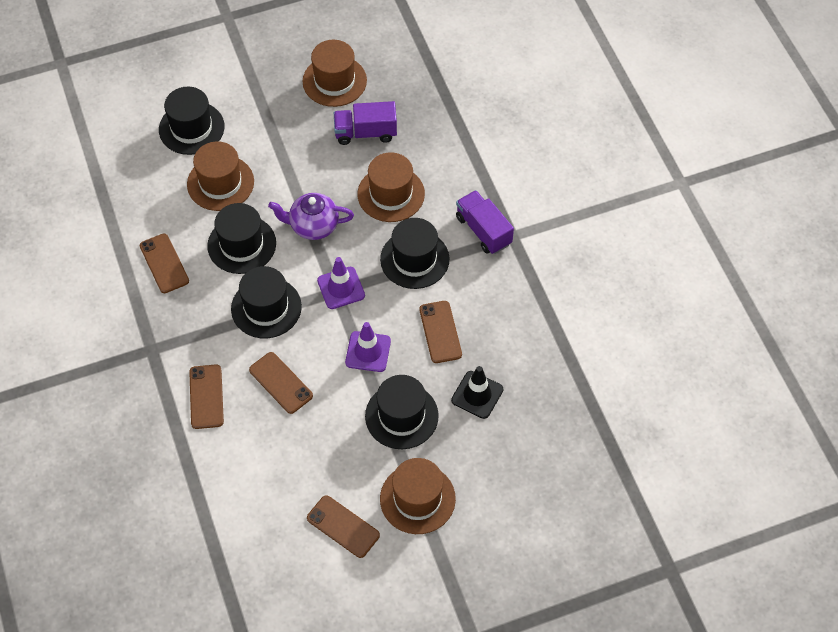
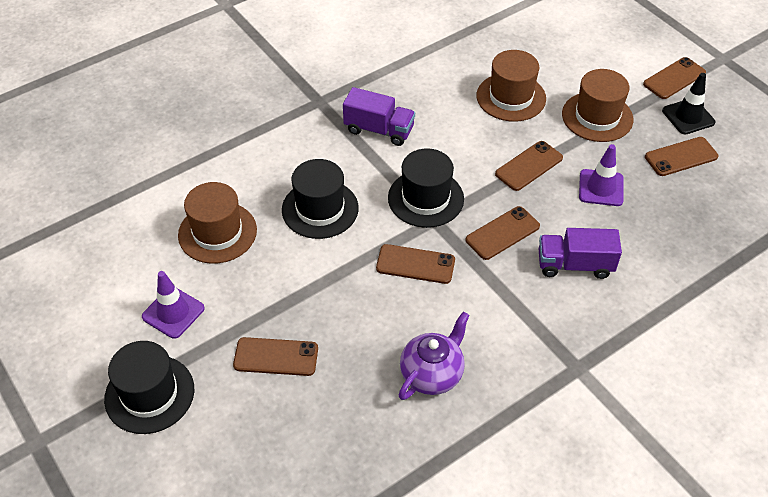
black hat: [159,87,224,155] [207,203,276,274] [231,266,302,338] [365,375,439,449] [380,218,449,289] = 5 -> [104,341,194,434] [282,159,359,239] [388,148,464,228] = 3
brown hat: [187,141,254,211] [302,40,367,107] [358,152,425,222] [380,458,456,534] = 4 -> [178,182,257,264] [477,50,546,122] [562,69,633,142] = 3
brown phone: [140,233,189,293] [189,364,224,429] [249,352,313,414] [307,495,380,558] [419,301,462,363] = 5 -> [233,337,318,376] [376,244,455,284] [466,206,540,260] [495,141,563,191] [643,57,706,99] [645,137,718,176] = 6

